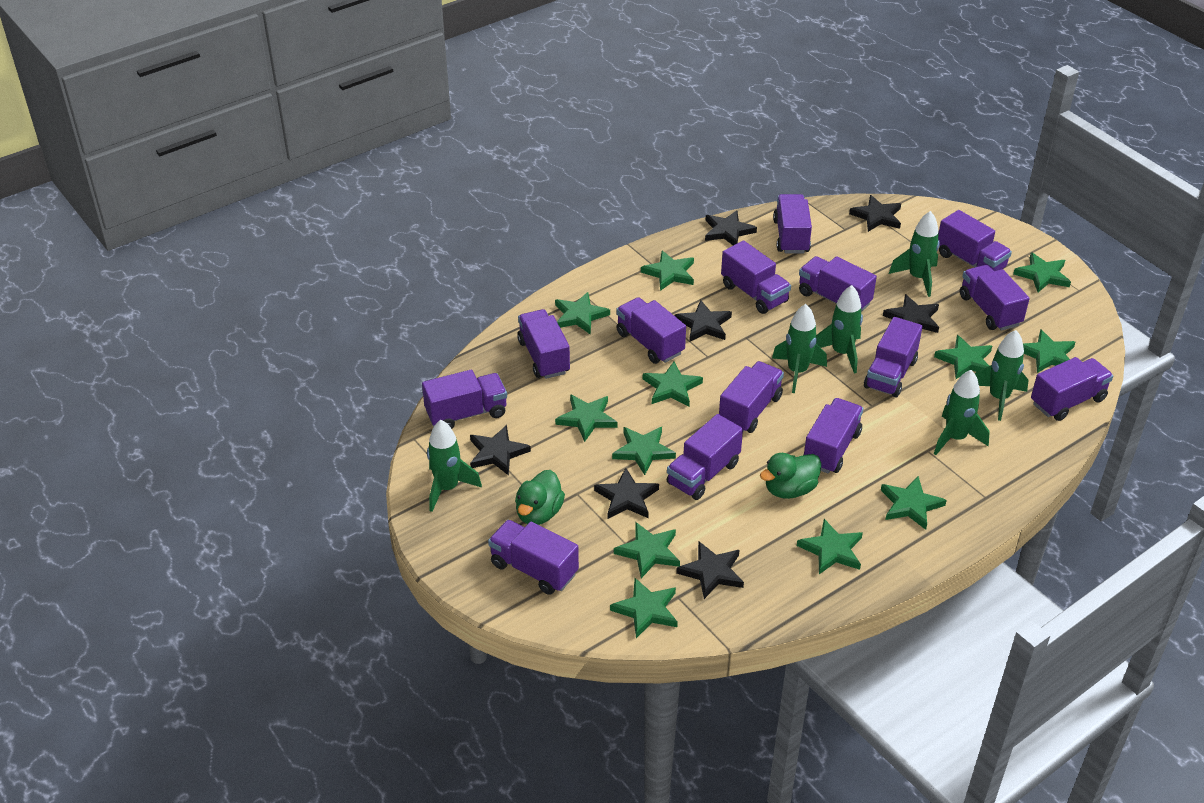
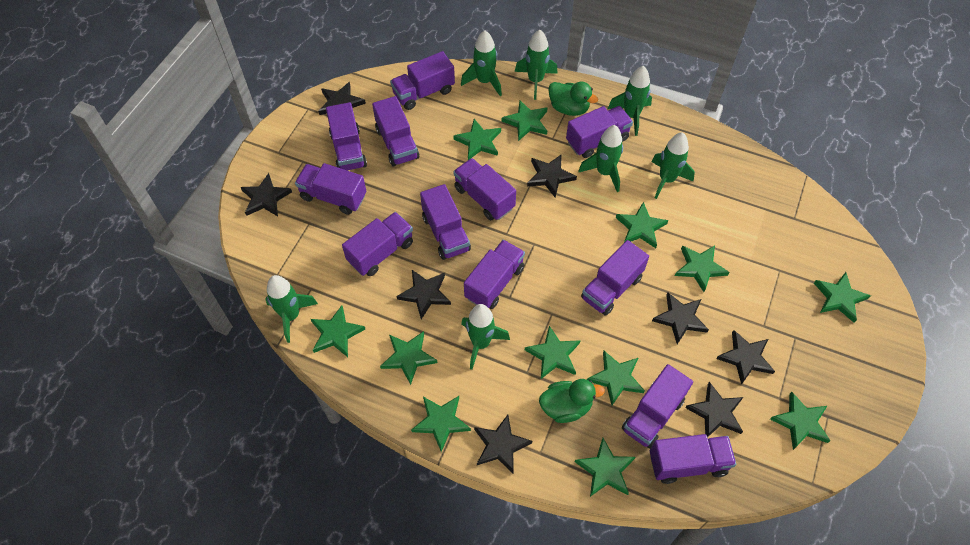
black star: [470,425,531,475] [594,468,659,519] [675,300,732,342] [676,542,744,599] [705,210,757,245] [849,195,901,232] [883,294,939,333] = 7 -> [241,173,292,216] [318,82,366,115] [397,270,451,319] [474,415,532,474] [527,154,577,198] [652,293,709,344] [686,382,743,437] [716,330,775,385] = 8
green rocket: [427,420,482,512] [772,304,827,393] [816,285,863,373] [889,211,940,297] [934,370,990,455] [975,330,1029,421] = 6 -> [265,275,318,343] [461,30,502,96] [461,304,510,370] [515,29,558,100] [578,125,623,192] [608,66,652,136] [651,132,695,199] = 7
purple truck: [422,370,507,429] [488,520,579,595] [517,309,570,379] [616,297,686,364] [667,414,743,500] [719,361,784,433] [721,241,791,314] [773,194,812,254] [799,256,877,312] [804,398,864,473] [864,317,923,398] [938,210,1012,271] [960,265,1030,331] [1031,357,1113,421] = 14 -> [295,163,366,215] [326,102,367,170] [342,212,413,276] [372,96,419,166] [390,51,455,110] [420,184,471,260] [453,158,516,221] [464,240,525,309] [566,106,633,158] [581,240,649,316] [622,364,693,449] [650,434,736,484] = 12

